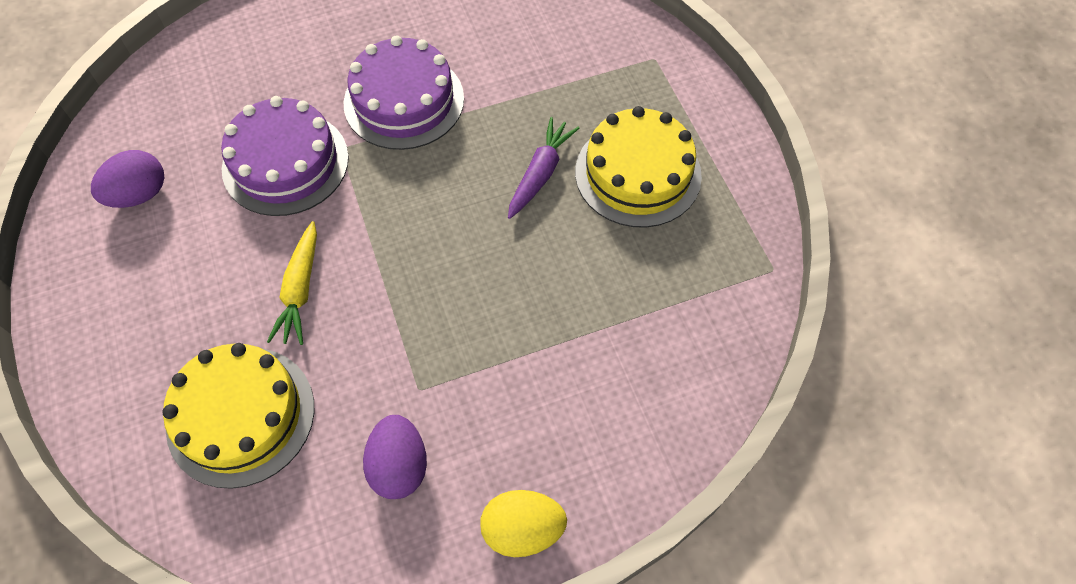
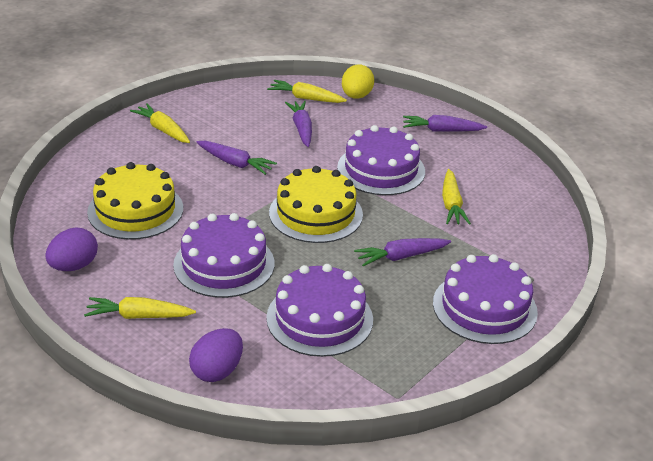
purple cake: [221,96,349,216] [344,36,464,150] = 2 -> [173,213,274,298] [266,264,373,357] [337,125,425,195] [433,254,538,344] = 4
purple carrot: [508,117,579,219] = 1 -> [196,141,277,175] [285,101,312,147] [354,238,451,266] [403,115,487,132] = 4
yellow carrot: [267,221,317,345] = 1 -> [84,297,196,319] [130,103,190,143] [267,80,347,103] [442,169,471,225] = 4

